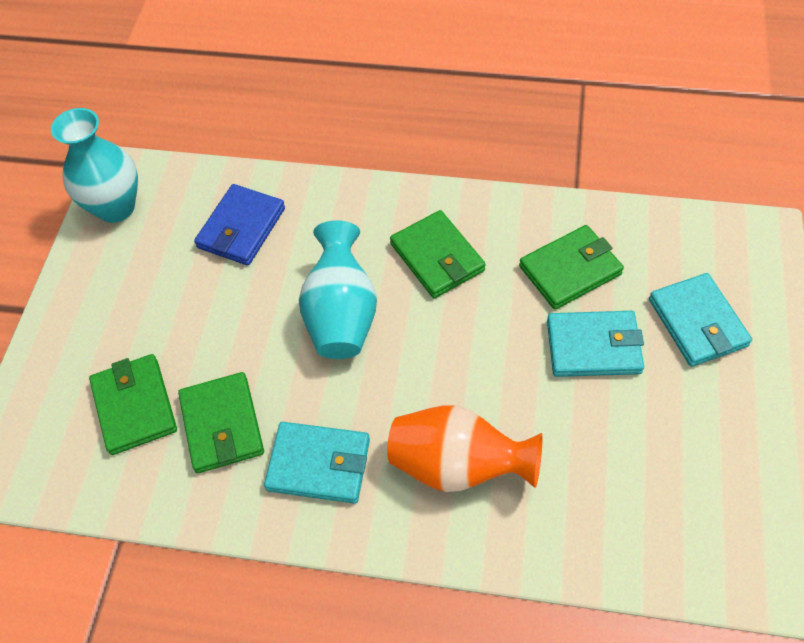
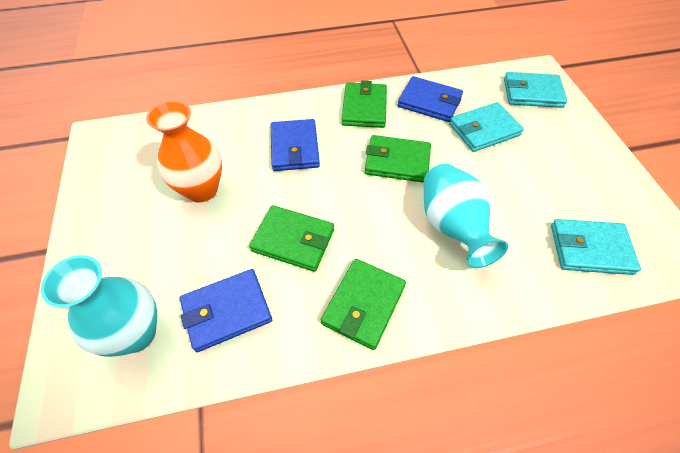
blue wallet: [194,184,285,266] = 1 -> [180,269,272,352] [271,119,320,171] [398,76,463,122] = 3

